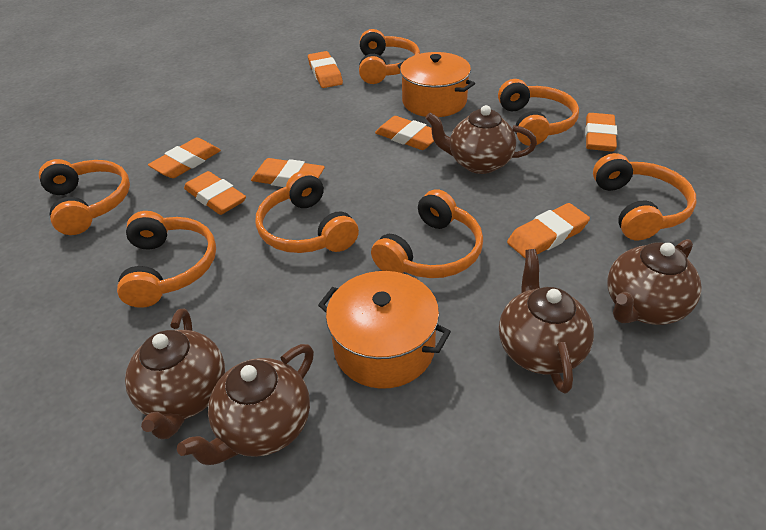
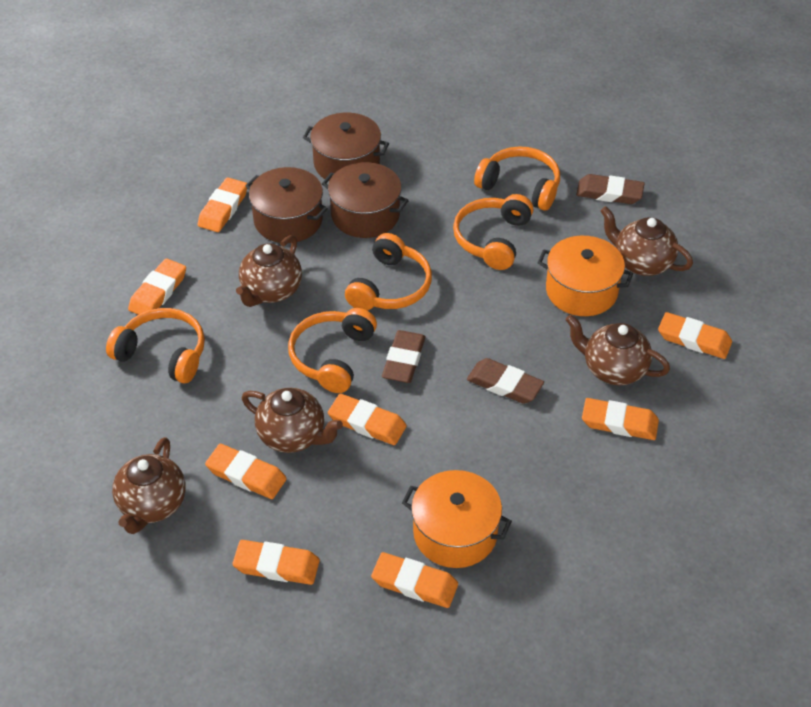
brown eraser: none = 0 -> [382,330,426,383] [467,358,544,404] [576,174,644,204] = 3
brown pot: none = 0 -> [245,167,328,243] [303,113,389,181] [322,162,409,238] = 3
orange eraser: [148,138,221,178] [184,171,246,215] [251,158,325,187] [308,51,343,88] [375,116,434,150] [507,203,590,258] [585,113,617,151] = 7 -> [128,258,186,315] [198,177,247,232] [205,444,287,499] [233,540,320,585] [328,394,407,445] [371,552,458,608] [582,398,659,440] [658,312,732,359] = 8
orange headphones: [39,159,130,235] [117,211,216,308] [256,171,359,253] [359,29,420,84] [371,189,483,278] [498,79,579,146] [593,153,697,240] = 7 -> [106,308,205,383] [288,308,377,393] [345,233,432,311] [453,194,533,270] [474,146,560,211] = 5

